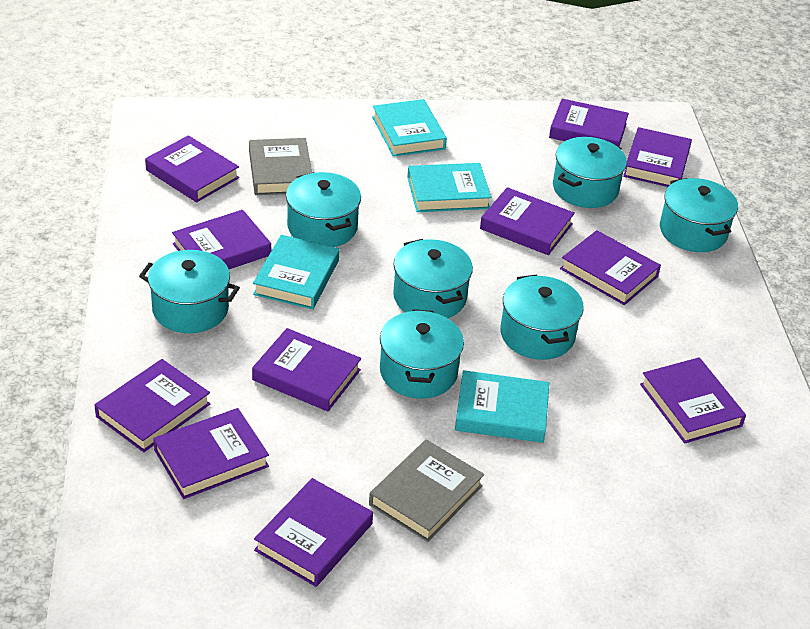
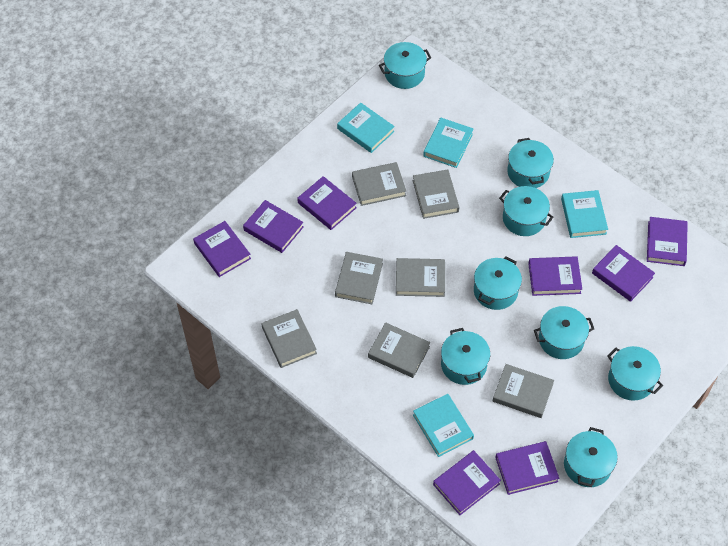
grey book: [249,138,312,195] [369,439,484,542] = 2 -> [262,309,317,368] [335,252,383,304] [352,162,406,206] [368,322,430,378] [396,258,445,297] [413,169,459,219] [493,364,554,418] = 7
purple book: [94,359,210,452] [145,135,239,202] [153,408,269,499] [172,210,271,269] [252,328,361,411] [254,478,373,587] [480,187,575,255] [549,99,629,147] [560,230,661,305] [623,127,692,187] [640,357,746,444] = 11 -> [193,221,251,277] [243,200,304,253] [297,176,357,230] [433,450,501,515] [495,441,559,495] [528,256,582,296] [592,245,655,302] [647,217,688,266] = 8
turquoise pot: [139,250,240,333] [286,172,361,247] [380,309,464,399] [393,239,473,318] [500,275,584,360] [553,137,627,208] [660,178,738,252] = 7 -> [379,42,432,89] [441,328,490,385] [474,256,522,310] [499,186,554,236] [507,138,554,188] [534,306,594,359] [564,427,618,487] [607,346,663,401] = 8

